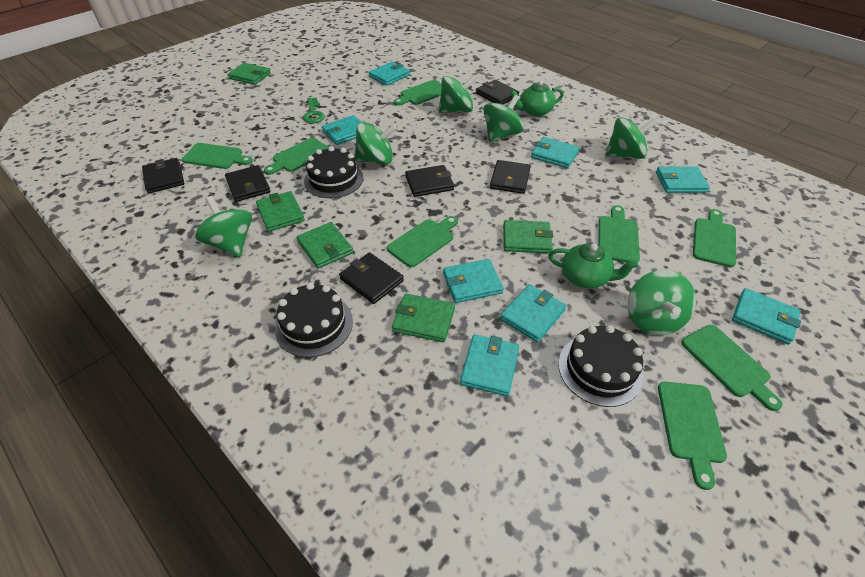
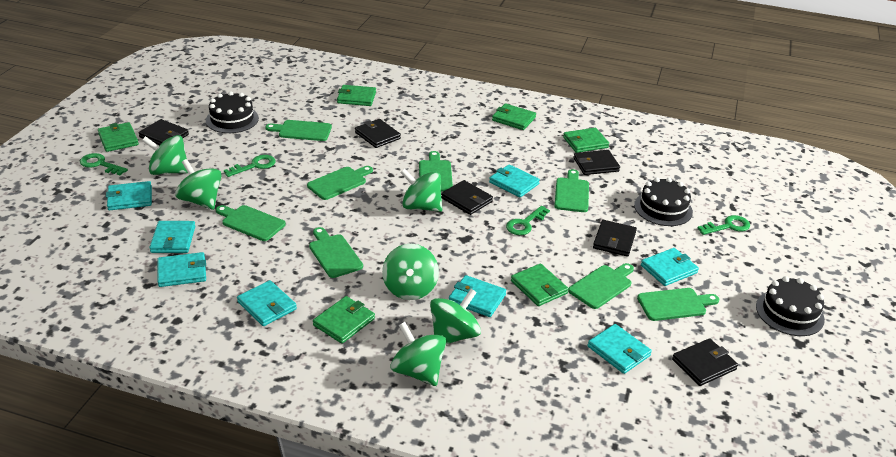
green key: [303,97,325,124] = 1 -> [80,153,128,175] [224,155,276,177] [506,206,550,235] [698,215,750,235] = 4
green teapot: [510,80,564,117] [548,243,638,289] = 2 -> none = 0
green wallet: [228,63,271,85] [256,191,305,232] [297,222,353,269] [392,294,455,342] [503,220,553,254] = 5 -> [98,122,139,152] [313,296,375,344] [337,85,376,106] [492,103,536,130] [511,263,569,306] [563,128,609,153] = 6

